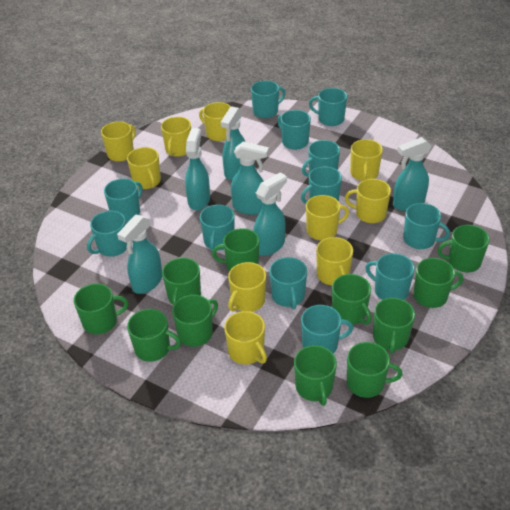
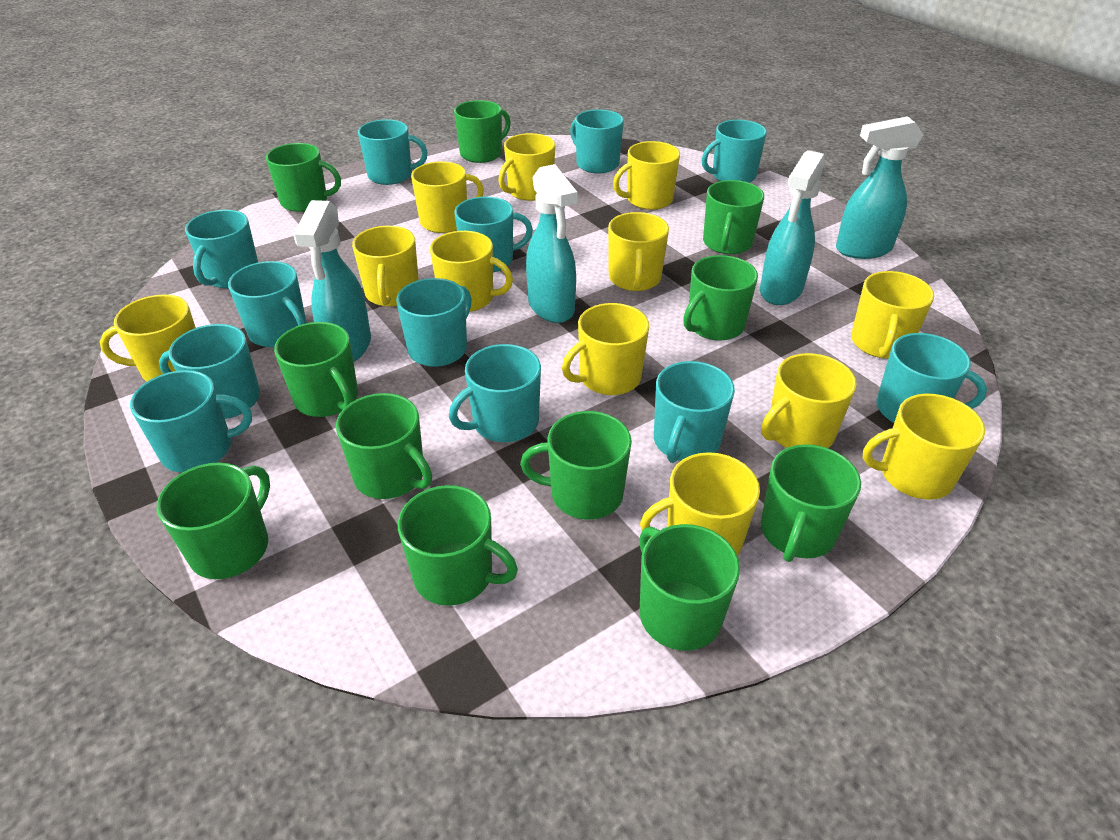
turquoise spray bottle: [117,215,162,294] [185,128,210,211] [220,106,245,180] [231,142,269,215] [253,172,287,256] [393,137,432,211] = 6 -> [293,200,371,362] [526,164,577,323] [760,150,825,305] [836,116,924,259] = 4
yellow mug: [101,121,136,162] [127,147,161,189] [161,117,191,157] [199,102,231,141] [224,311,267,365] [228,262,266,312] [306,195,349,240] [316,237,353,285] [345,179,391,223] [350,139,383,181] = 10 -> [100,294,196,381] [352,226,419,307] [411,161,484,233] [430,231,513,312] [498,133,555,201] [562,303,649,395] [608,212,669,291] [613,141,680,210] [640,452,760,556] [761,353,857,448] [851,271,934,359] [863,394,985,500] = 12

